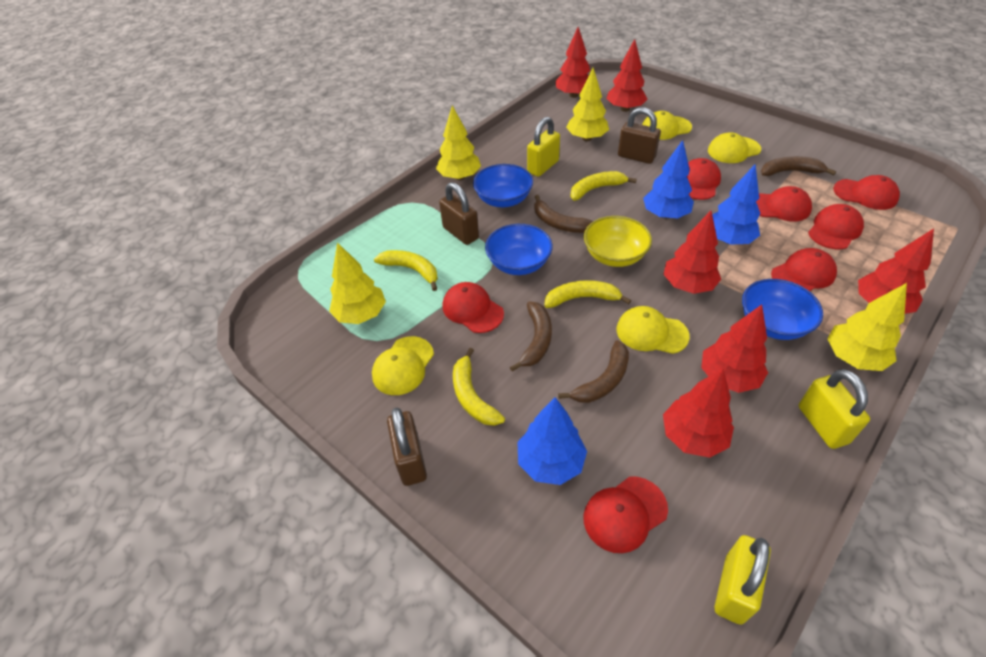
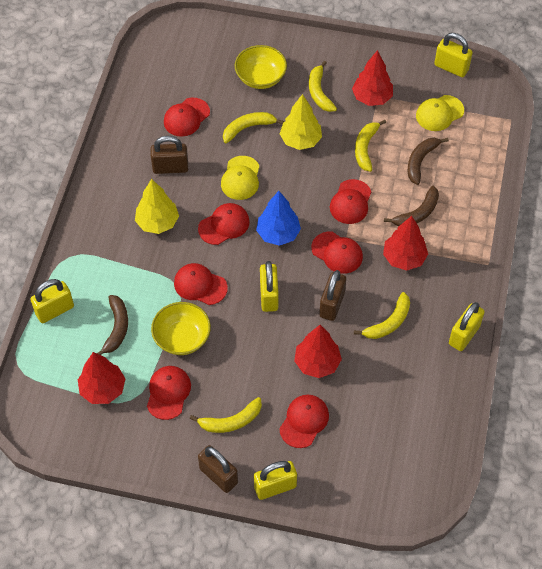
blue bowl: [473,164,533,207] [485,224,553,275] [742,279,823,340] = 3 -> none = 0
blue tree: [517,397,587,485] [643,140,694,219] [712,164,760,245] = 3 -> [256,191,301,246] = 1
brown banana: [510,301,552,372] [534,195,593,233] [558,340,629,403] [761,156,836,176] = 4 -> [97,295,128,355] [384,186,439,226] [408,138,449,185] = 3
red tree: [556,27,590,98] [607,39,647,112] [663,211,721,294] [663,369,734,458] [701,305,768,393] [858,228,934,314] = 6 -> [78,352,126,404] [294,325,342,378] [352,50,393,106] [383,216,428,271] = 4
yellow banana: [374,250,438,291] [453,348,505,426] [544,280,631,308] [570,171,637,201] = 4 -> [190,397,262,433] [223,112,284,143] [309,61,337,112] [354,292,410,339] [355,119,386,172] = 5
yellow bowl: [584,216,652,267] = 1 -> [151,302,211,355] [235,45,287,89] = 2
yellow cap: [372,336,434,395] [616,306,690,354] [642,111,692,140] [708,132,761,163] = 4 -> [221,156,260,200] [416,95,464,131] = 2
yellow padlock: [527,117,560,177] [714,535,771,625] [799,369,870,449] = 3 -> [30,279,74,323] [254,461,297,500] [260,261,279,312] [434,33,473,77] [449,302,485,351] = 5
yellow tree: [329,242,386,324] [436,105,481,180] [566,68,609,141] [828,283,907,371] = 4 -> [135,179,179,234] [280,94,322,150] = 2

